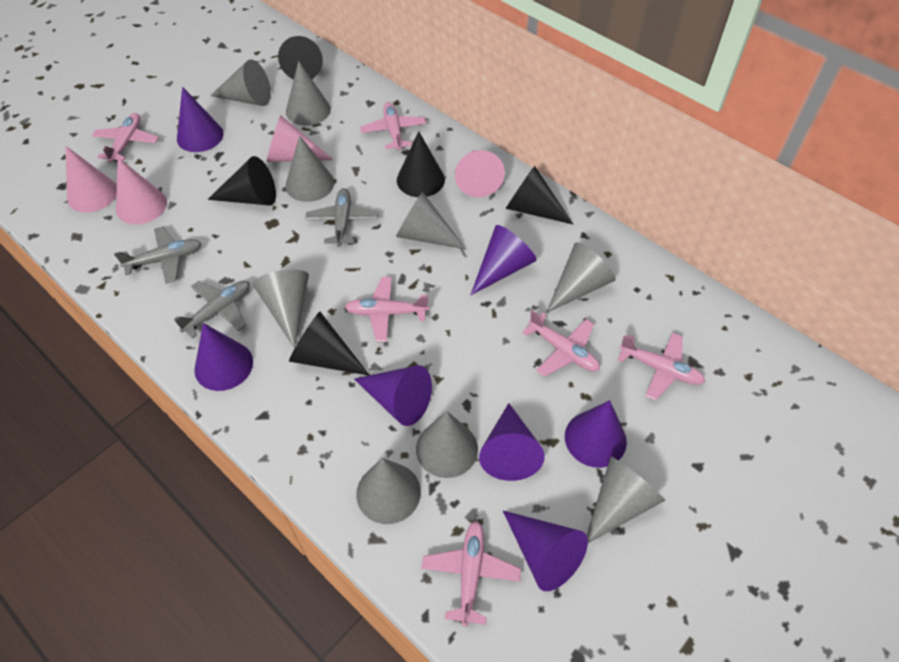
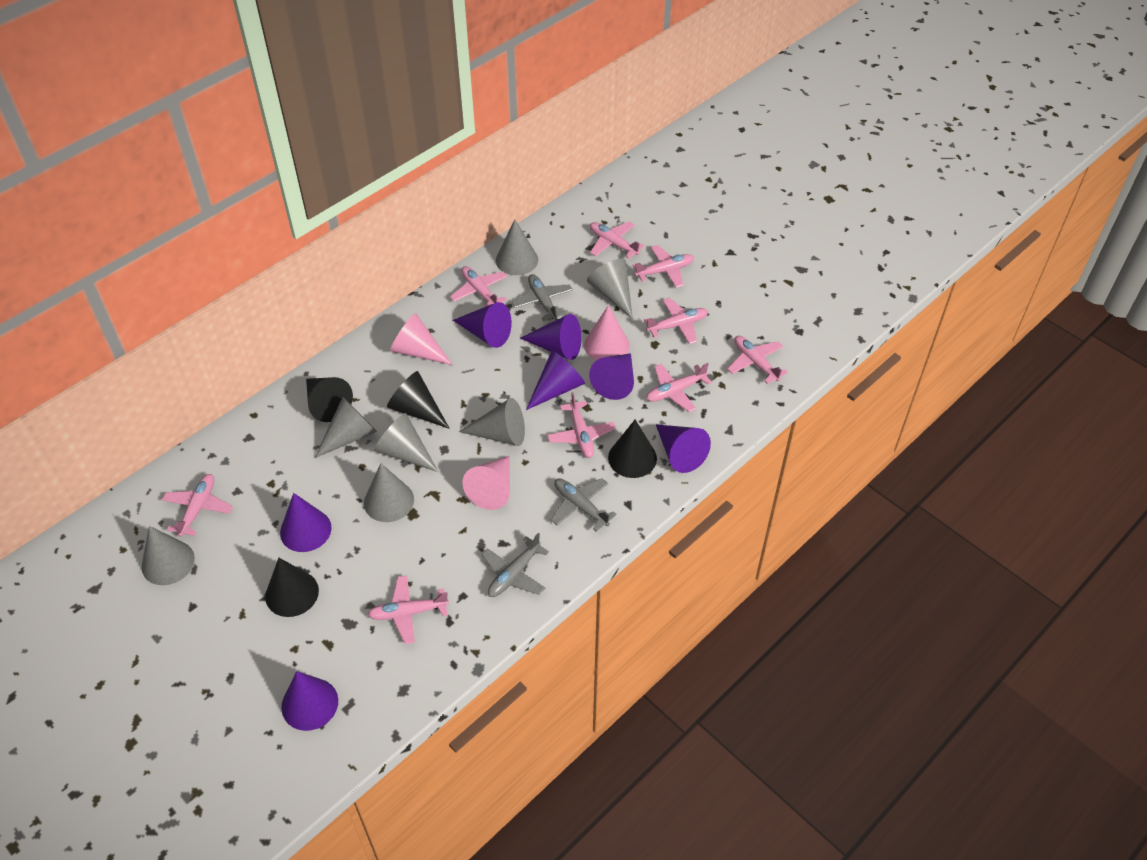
black cone: [207,156,276,206] [278,36,323,79] [289,312,369,375] [397,131,445,197] [506,166,573,224] = 5 -> [265,558,319,617] [306,377,353,422] [387,371,450,429] [608,420,657,478] = 4
grey cone: [210,59,271,106] [253,270,309,348] [286,61,331,126] [286,135,334,202] [356,458,421,524] [396,192,466,249] [416,411,478,478] [546,243,616,313] [587,457,665,543] = 9 -> [142,526,195,585] [315,397,377,458] [364,463,414,522] [374,413,438,472] [459,398,525,446] [496,219,538,275] [587,259,633,319] = 7
pink cone: [65,146,117,212] [116,158,167,224] [267,115,334,162] [455,150,505,197] = 4 -> [390,313,452,365] [462,456,510,510] [584,305,630,361] = 3
pink plane: [92,113,159,163] [345,277,429,342] [360,102,426,151] [421,521,521,627] [522,310,600,377] [618,333,705,400] = 6 -> [162,474,233,537] [368,575,449,644] [450,266,508,308] [547,392,616,458] [590,221,644,259] [632,245,694,288] [644,298,708,344] [646,363,712,412] [727,336,788,384] = 9

